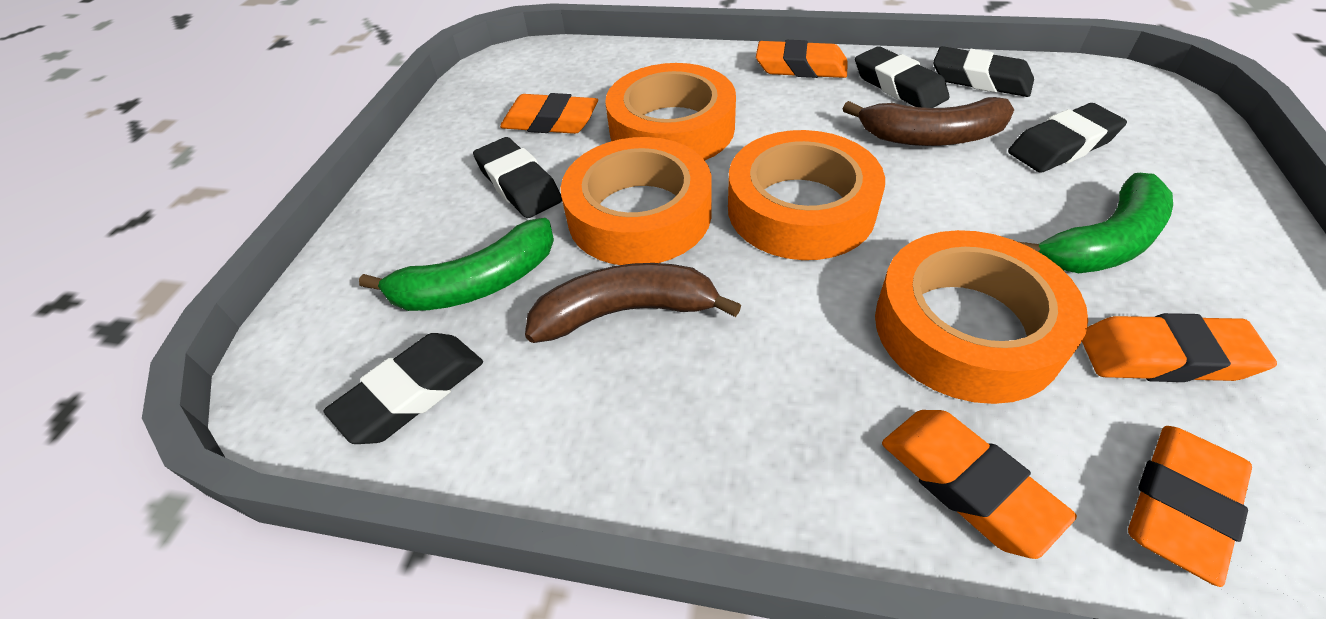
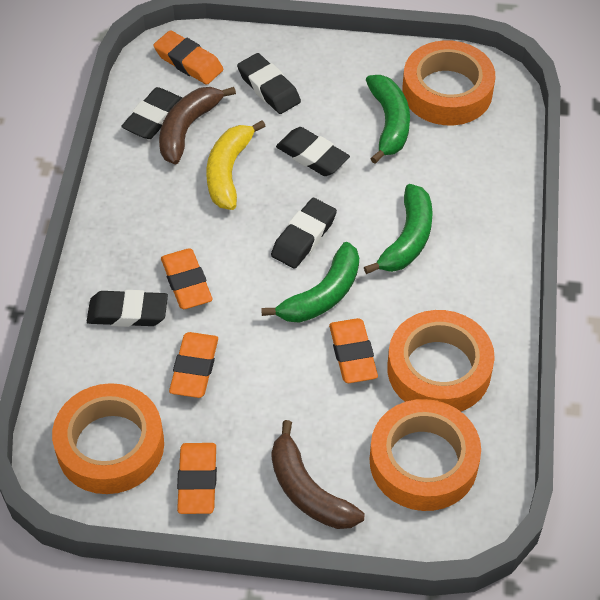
green banana: [359,218,554,311] [1019,173,1173,273] = 2 -> [261,242,359,323] [364,184,433,274] [366,75,410,164] = 3
yellow banana: none = 0 -> [206,120,265,210] = 1

